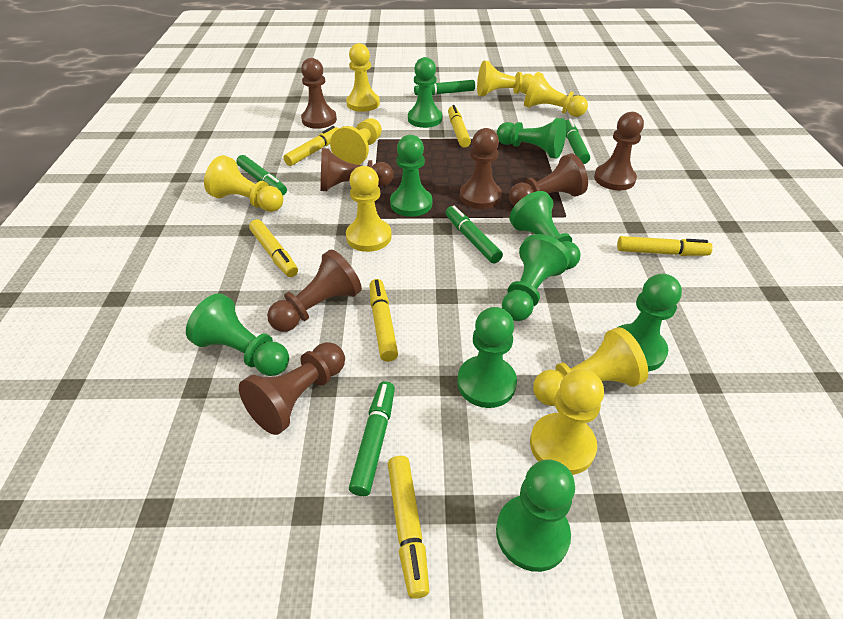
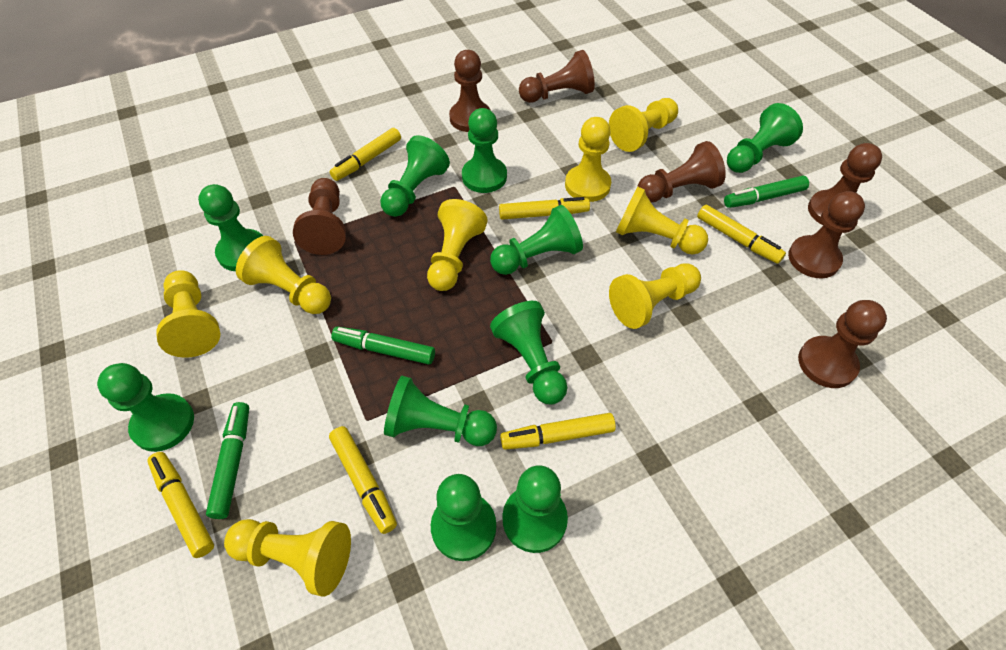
green marker: [236,155,287,195] [349,381,395,496] [414,80,475,95] [445,205,503,263] [566,119,590,164] = 5 -> [206,402,249,519] [331,327,435,365] [724,175,809,208] = 3
green pawn: [186,293,289,376] [390,135,432,217] [408,57,442,128] [457,307,517,408] [496,118,566,159] [496,459,575,572] [502,234,570,321] [510,191,581,270] [619,274,682,372] = 9 -> [97,363,194,452] [198,184,263,271] [380,135,450,217] [384,376,497,446] [431,474,496,561] [462,108,507,193] [490,205,583,275] [490,301,567,405] [503,465,568,553] [727,103,803,173] = 10

